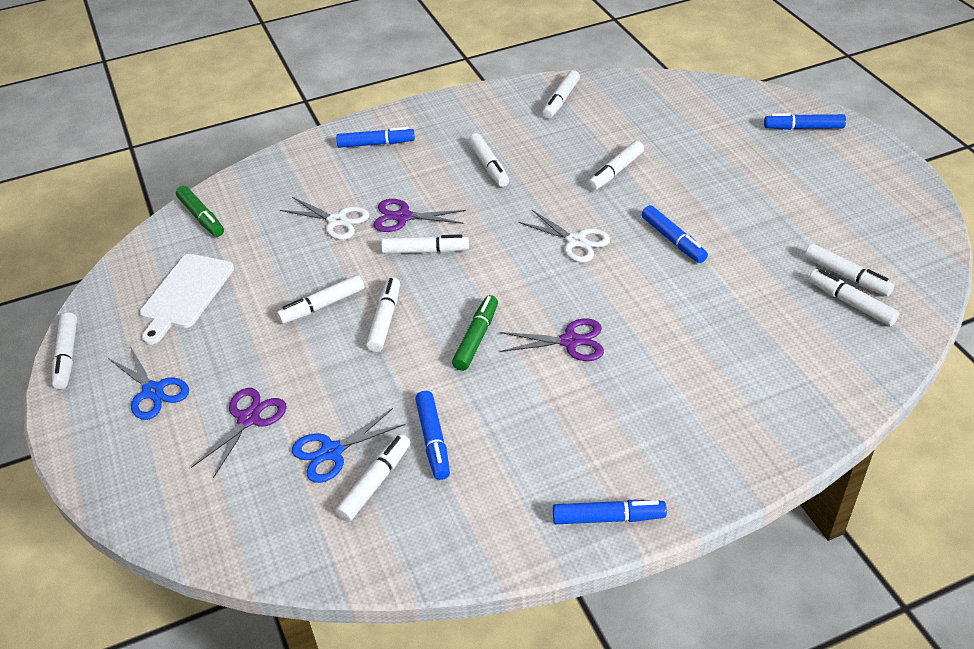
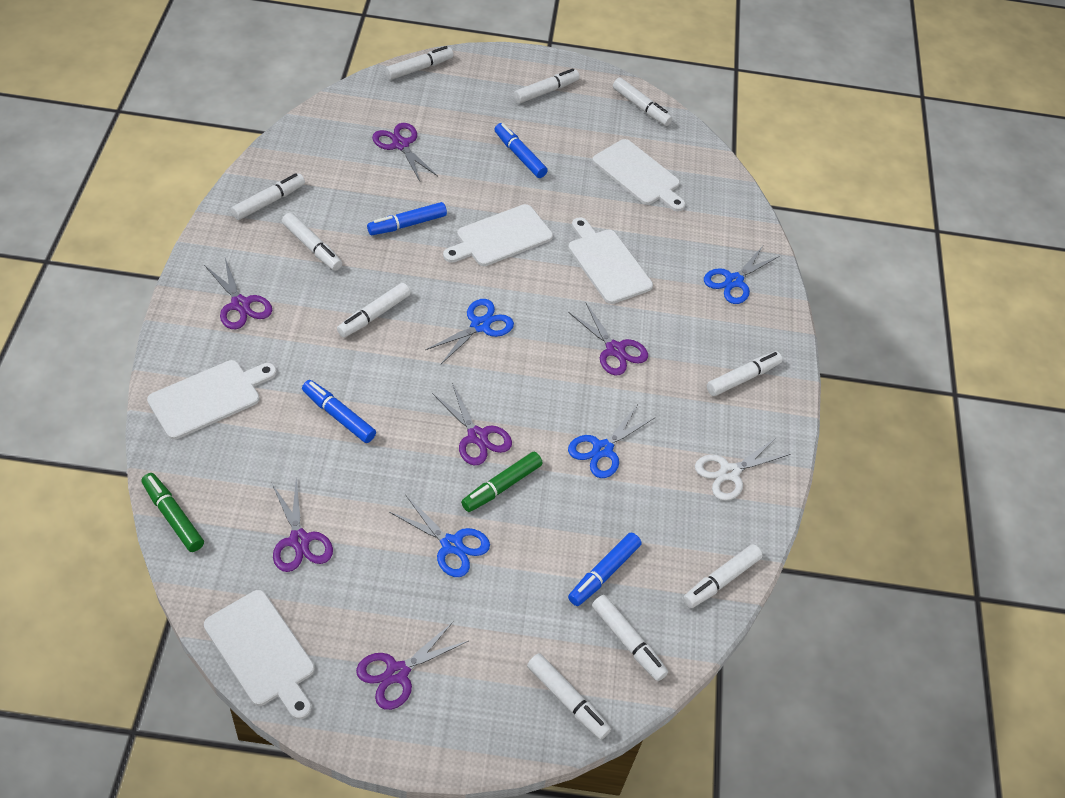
blue marker: [336,127,415,148] [415,391,450,480] [553,500,667,524] [642,205,708,263] [764,113,846,130] = 5 -> [302,380,376,443] [367,202,447,235] [494,123,548,178] [568,532,641,606] = 4
blue scissors: [108,346,189,420] [292,408,406,483] = 2 -> [389,496,490,577] [425,299,514,364] [568,406,656,478] [704,246,780,304] = 4
purple scissors: [191,388,286,478] [373,199,466,232] [500,318,604,361] = 3 -> [204,258,272,329] [272,478,333,572] [356,622,468,710] [372,123,438,181] [432,383,512,465] [568,303,648,375] = 6
white cutting board: [140,254,234,345] = 1 -> [147,360,277,440] [204,590,315,719] [443,204,553,266] [568,217,653,304] [592,139,686,211] = 5
white scissors: [280,197,369,240] [518,210,610,263] = 2 -> [695,437,791,501] = 1

